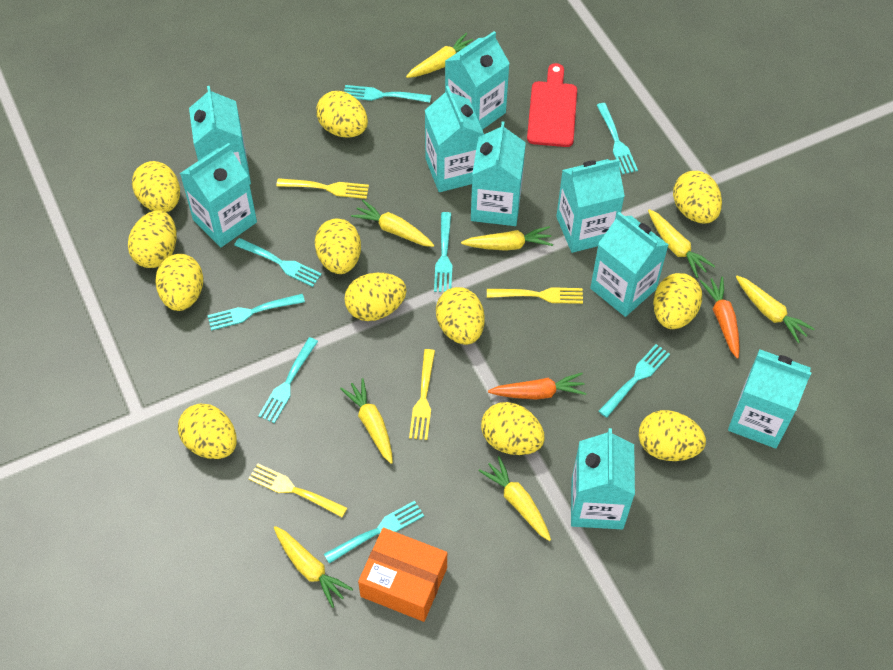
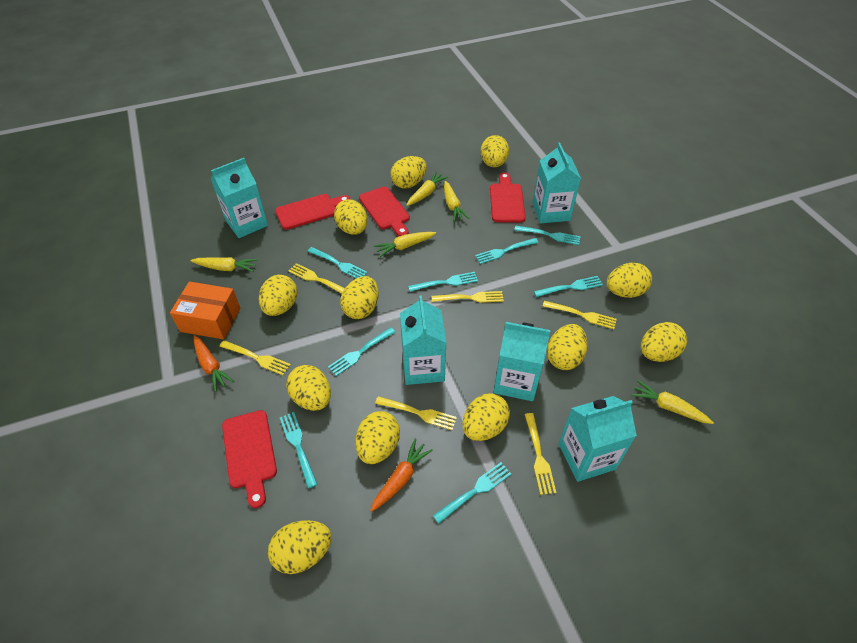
red cutting board: [527,63,577,147] = 1 -> [222,410,277,508] [275,194,351,230] [359,187,410,236] [490,172,526,223] = 4
turquoise carton: [180,143,257,247] [189,86,251,184] [425,86,484,192] [445,31,510,130] [471,121,526,226] [556,159,625,253] [571,428,635,529] [590,212,668,317] [728,349,811,449] = 9 -> [210,158,268,238] [400,295,446,385] [494,322,550,401] [532,143,581,224] [558,396,637,482] = 5
yellow carrot: [274,526,353,608] [340,378,393,464] [351,200,434,247] [406,33,473,78] [461,226,553,251] [479,456,551,541] [648,209,715,278] [736,276,814,343] = 8 -> [190,257,258,272] [374,232,436,257] [407,171,448,206] [444,181,470,222] [631,380,714,424] = 5
yellow fork: [248,463,347,517] [276,178,369,199] [409,349,435,440] [487,287,583,304] = 4 -> [219,340,291,375] [289,263,345,294] [375,396,457,430] [432,291,504,303] [525,413,556,495] [543,301,617,329] = 6

